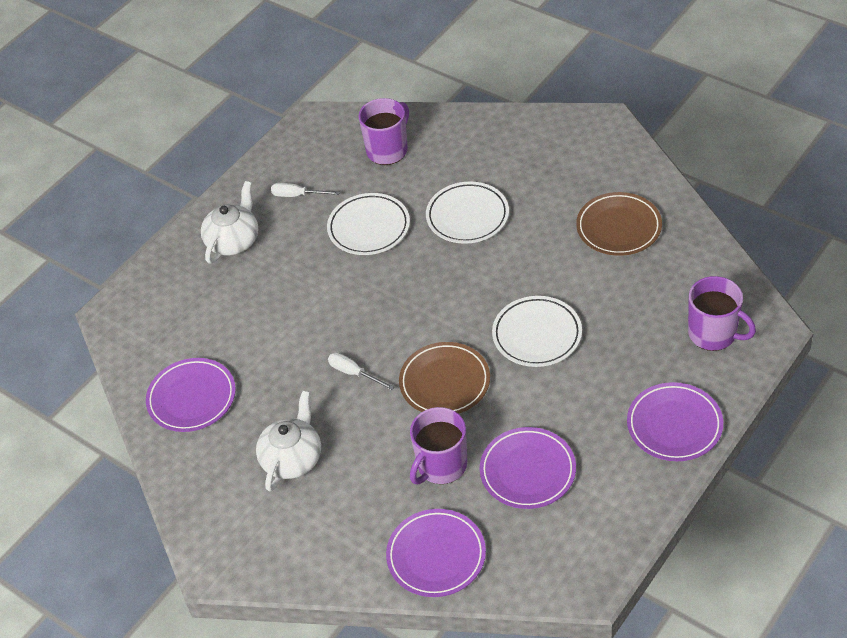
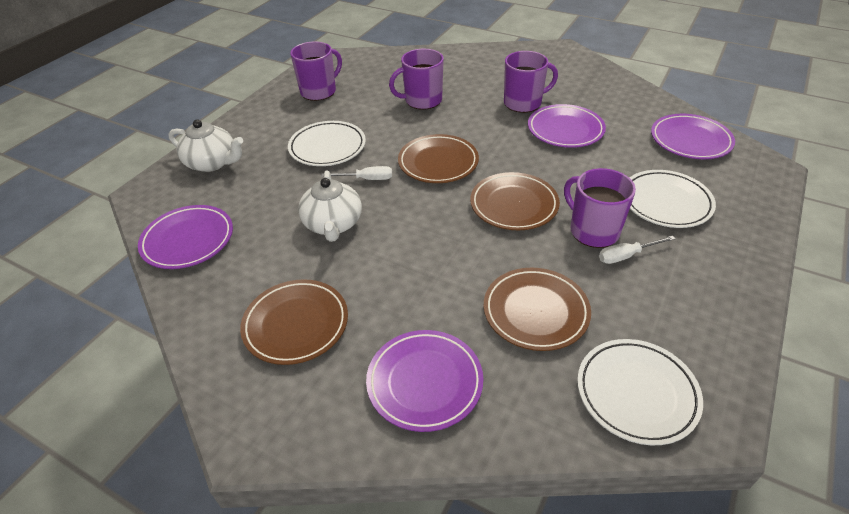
brown plate: [399,342,490,414] [576,192,662,256] = 2 -> [240,279,348,365] [398,134,479,183] [470,172,560,230] [484,268,591,351] = 4
purple mug: [358,98,409,165] [410,407,467,484] [688,276,756,351] = 3 -> [290,41,342,101] [389,49,444,110] [504,51,558,113] [564,168,636,248] = 4

